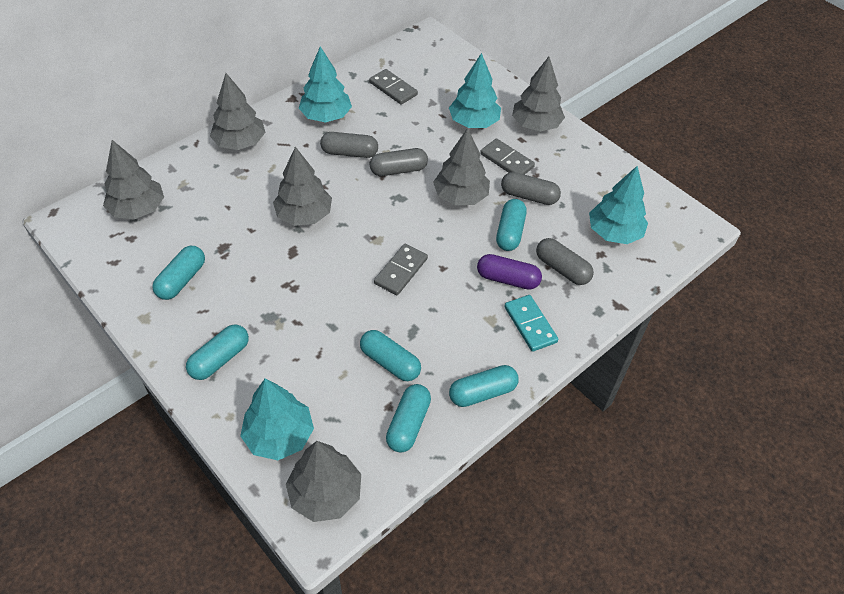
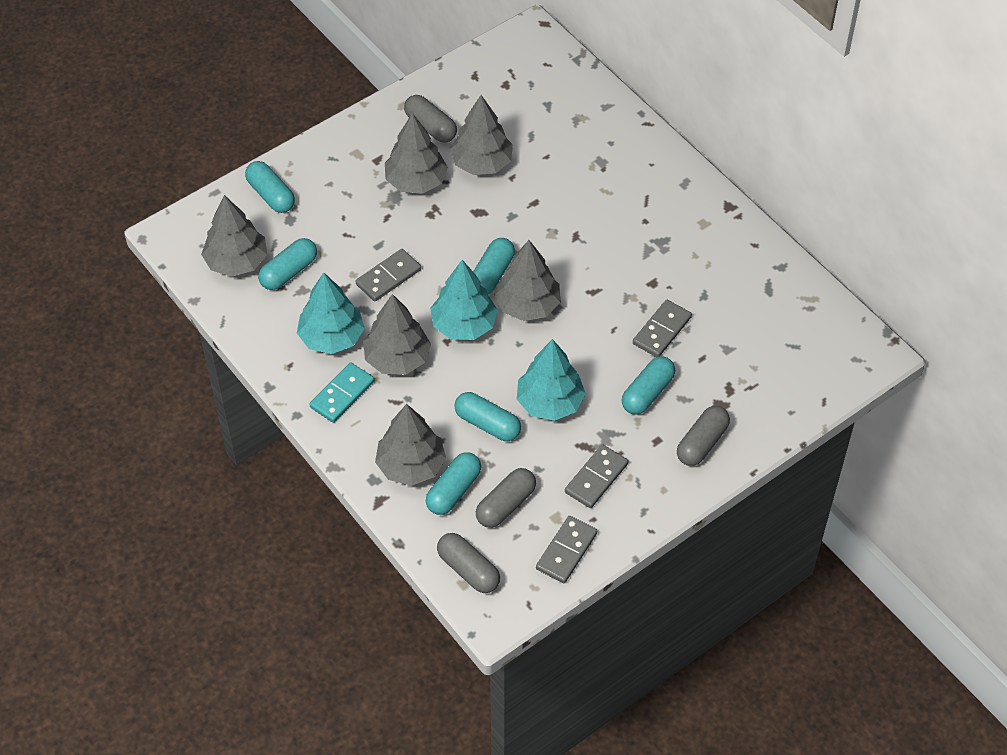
grey domino: [369,69,418,104] [374,244,428,295] [480,139,535,175] = 3 -> [356,249,421,302] [536,516,597,583] [565,445,628,508] [633,300,692,357] = 4
purple capsule: [477,254,542,290] = 1 -> none = 0
turquoise tree: [240,378,314,460] [299,46,352,122] [449,53,501,128] [589,166,648,244] = 4 -> [297,272,365,354] [430,260,498,340] [517,339,586,421] = 3

